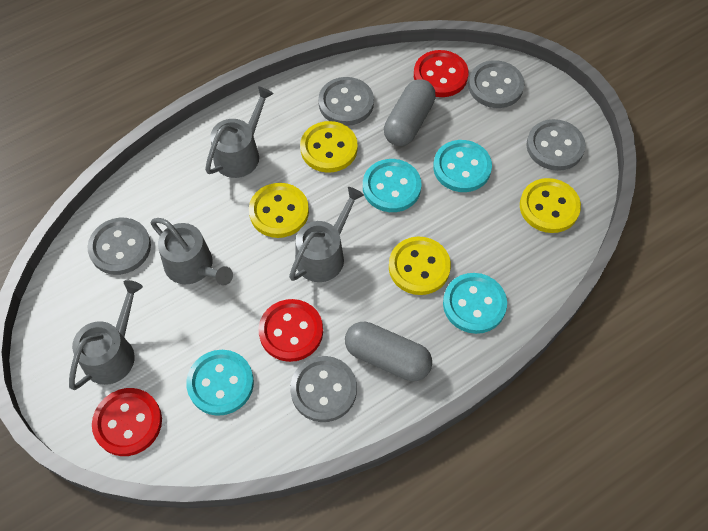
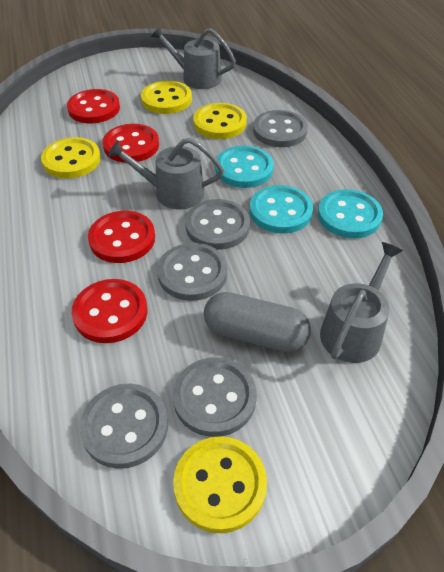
grey capsule: [345,322,432,381] [384,79,436,146] = 2 -> [204,292,311,353] = 1
grey watering can: [69,280,143,390] [151,218,233,285] [205,86,274,178] [289,187,364,282] = 4 -> [108,138,224,209] [151,26,236,89] [320,242,403,363] = 3
red button: [92,388,162,456] [259,299,323,362] [414,50,469,97] = 3 -> [67,89,120,123] [72,279,148,343] [88,211,155,263] [103,124,159,163] = 4
turquoise button: [186,350,254,416] [363,159,422,212] [433,140,492,192] [443,273,507,334] = 4 -> [215,146,274,188] [250,185,313,234] [318,189,383,238] = 3

